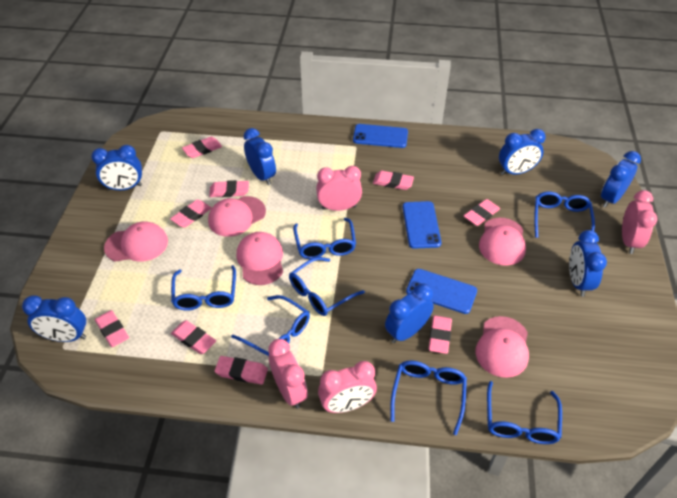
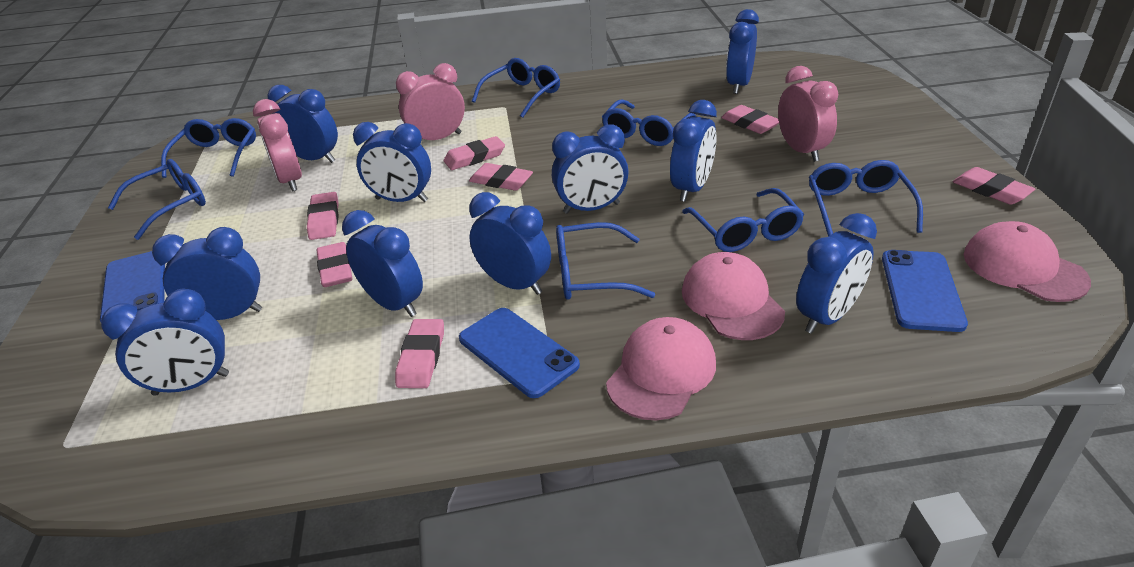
blue clock: [22,295,86,342] [91,145,142,191] [244,128,276,185] [385,283,434,343] [499,129,546,175] [569,230,607,297] [601,151,641,208] = 7 -> [101,288,229,396] [152,227,262,320] [267,85,338,163] [342,210,423,317] [353,122,431,202] [469,192,551,295] [552,124,629,214] [670,100,717,202] [726,9,759,94] [796,213,877,334] = 10
pink cap: [104,221,168,262] [208,196,266,237] [236,232,283,285] [476,316,529,378] [479,218,526,266] = 5 -> [606,317,716,421] [682,252,785,340] [964,221,1091,302] = 3
pink clock: [268,339,308,409] [316,166,362,211] [318,361,377,413] [622,190,658,254] = 4 -> [253,99,302,192] [396,63,465,140] [778,66,838,162] = 3
pink eraser: [95,310,129,347] [170,199,212,228] [171,320,216,354] [182,136,222,158] [209,180,249,197] [215,356,268,385] [373,171,414,190] [429,315,452,354] [464,199,500,226] = 9 -> [307,192,339,240] [317,242,353,287] [395,319,444,388] [443,136,505,170] [469,163,533,191] [721,105,779,134] [953,167,1035,205] = 7

